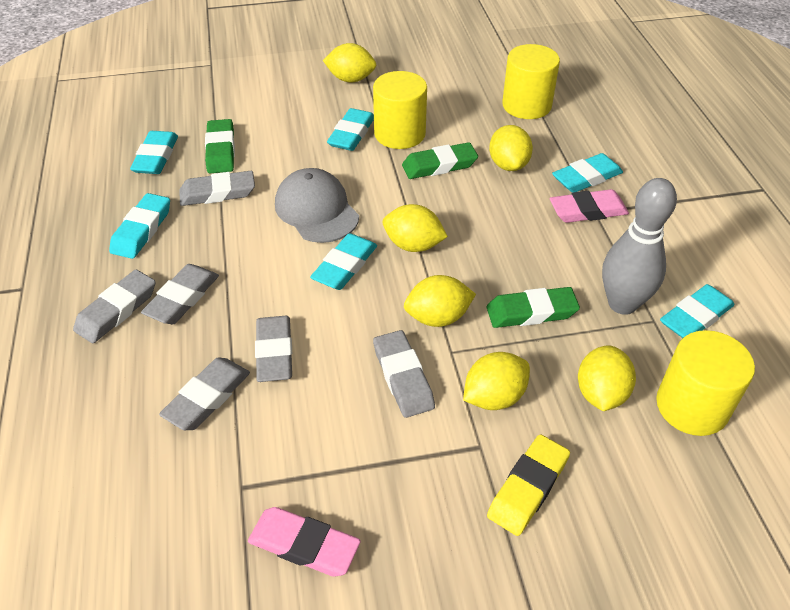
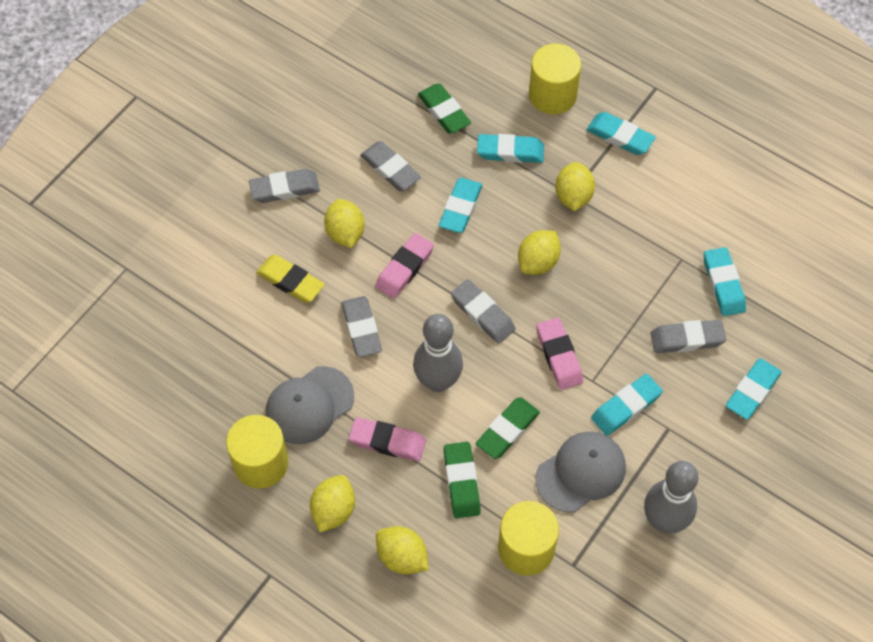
grey bowling pin: [602,178,677,315] = 1 -> [413,314,463,392] [644,461,698,534] = 2
grey cap: [275,168,359,243] = 1 -> [266,366,354,444] [535,432,626,512] = 2
grey eraser: [73,270,155,343] [141,264,219,324] [159,358,250,430] [179,171,255,206] [255,316,292,382] [373,330,435,418] = 6 -> [249,169,320,203] [342,296,382,357] [360,141,421,191] [451,279,516,344] [650,320,726,353] = 5
pink eraser: [248,507,360,577] [550,189,629,223] = 2 -> [349,417,426,462] [375,233,434,298] [536,318,583,390] = 3
yellow lemon: [323,43,376,83] [383,204,448,252] [404,275,476,327] [463,352,530,410] [489,125,533,171] [578,345,636,411] = 6 -> [310,475,355,532] [324,199,365,248] [376,526,428,574] [518,230,561,275] [555,162,595,211] = 5

